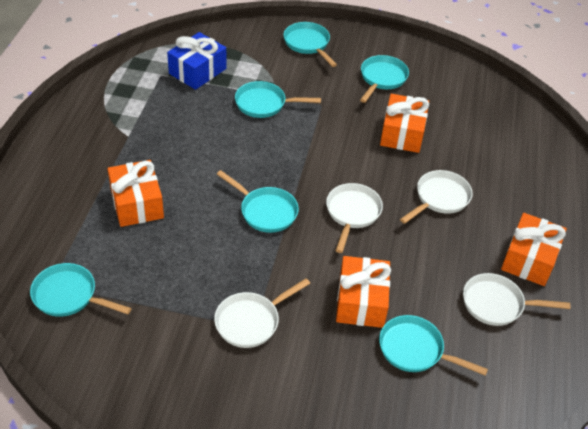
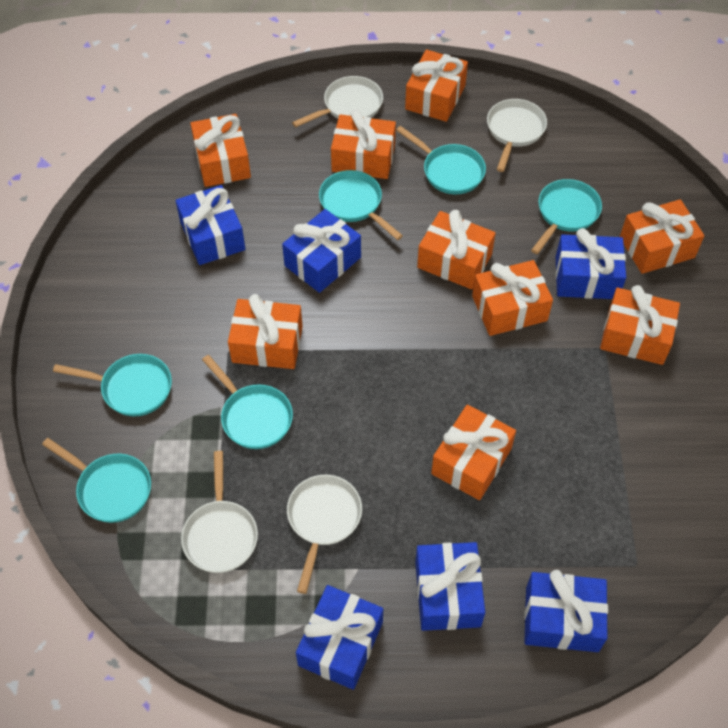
blue gift: [167,32,227,90] = 1 -> [176,185,245,265] [282,209,361,293] [296,585,383,690] [415,542,485,631] [524,570,608,652] [555,228,626,299] = 6
orange gift: [108,160,164,227] [336,256,391,328] [380,94,429,153] [501,213,567,286] = 4 -> [190,114,251,187] [228,294,303,369] [331,109,396,179] [405,50,468,122] [417,210,495,290] [431,405,516,500] [472,260,553,336] [600,285,680,365] [620,199,704,274] = 9

